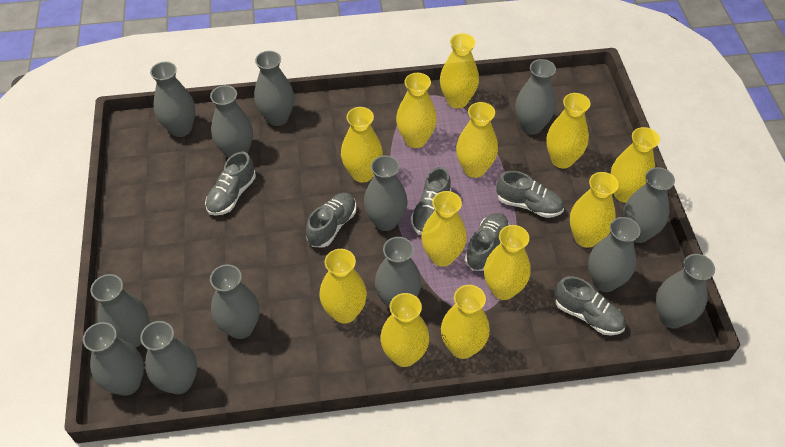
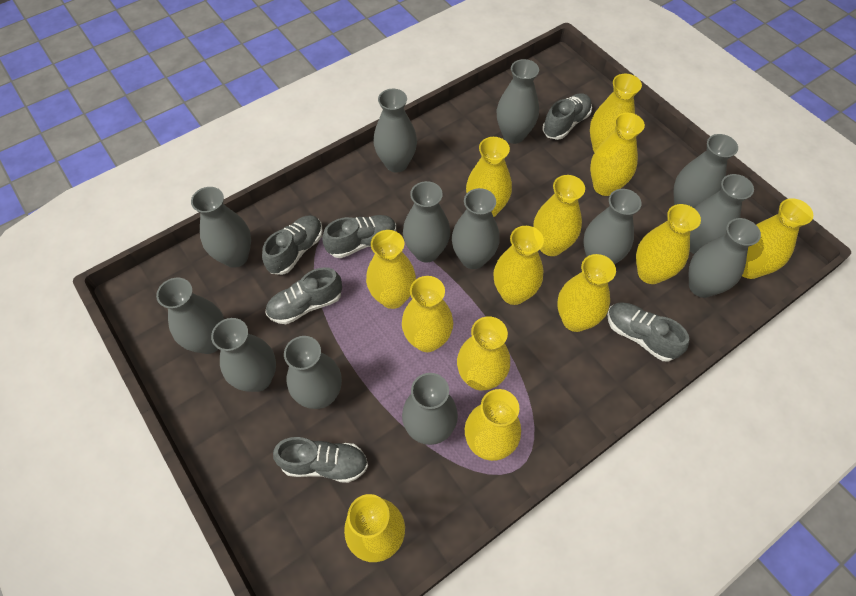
yellow vase: [320,249,367,324] [341,107,383,183] [380,293,429,367] [396,73,437,148] [421,191,467,267] [440,33,479,108] [441,285,490,359] [456,102,498,178] [484,225,531,300] [546,93,590,168] [570,172,619,248] [611,127,660,203] = 12 -> [344,494,405,562] [366,230,416,309] [402,276,453,352] [457,316,510,391] [465,389,521,461] [466,137,512,217] [493,226,544,305] [533,175,585,256] [557,254,616,332] [590,74,642,153] [590,113,645,196] [636,204,701,284] [742,198,813,279] = 13

